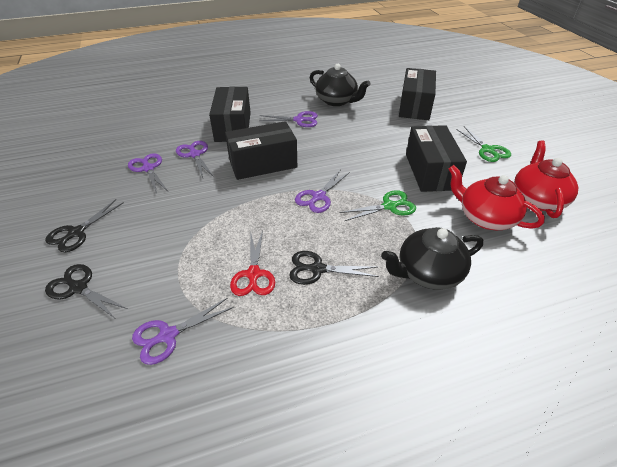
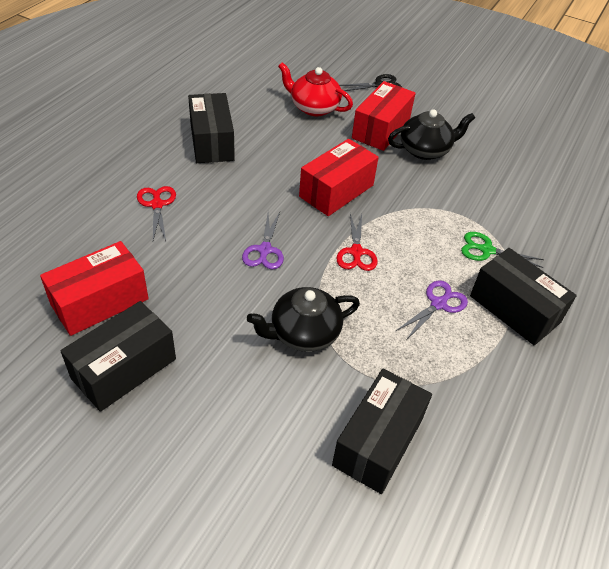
black scissors: [45,199,124,252] [45,264,128,318] [289,251,379,285] = 3 -> [339,74,402,91] = 1
green scissors: [340,190,416,221] [456,126,511,162] = 2 -> [461,232,544,268] = 1
purple scissors: [128,153,168,194] [132,298,234,365] [176,141,214,178] [259,111,318,127] [295,169,350,213] = 5 -> [242,212,284,269] [396,281,468,340] = 2
red box: none = 0 -> [40,241,149,336] [299,139,379,216] [352,81,416,151] = 3
red scissors: [230,231,275,296] = 1 -> [137,186,176,241] [336,214,378,271] = 2
red teapot: [449,165,545,230] [514,140,578,218] = 2 -> [278,62,353,116] = 1

